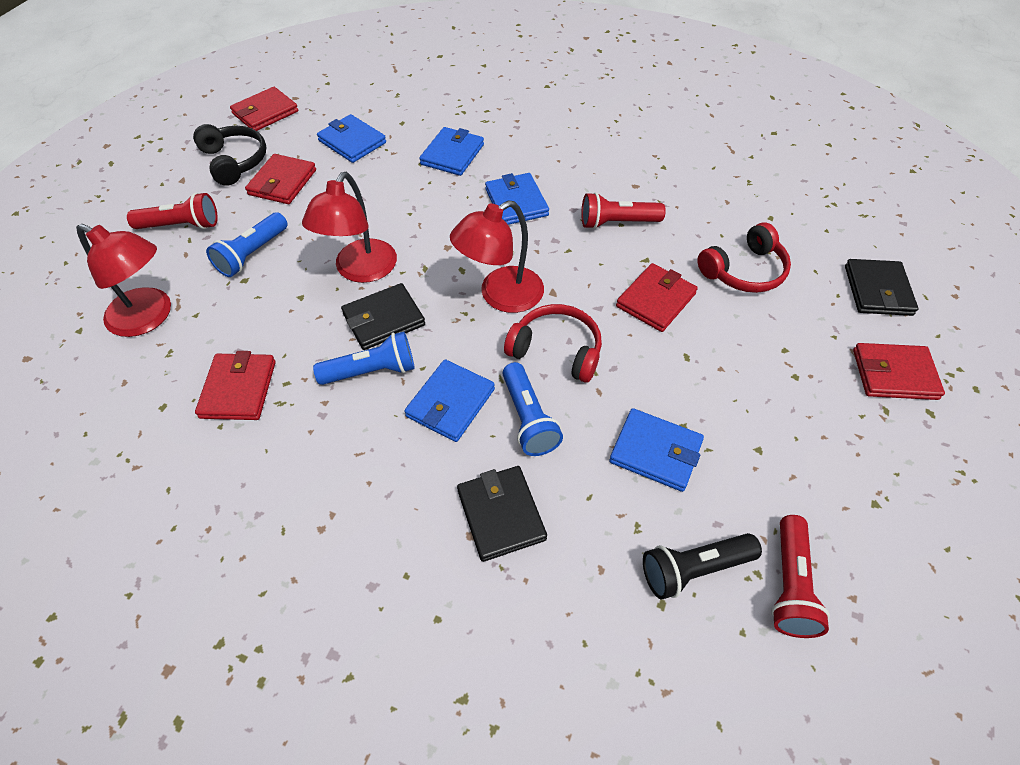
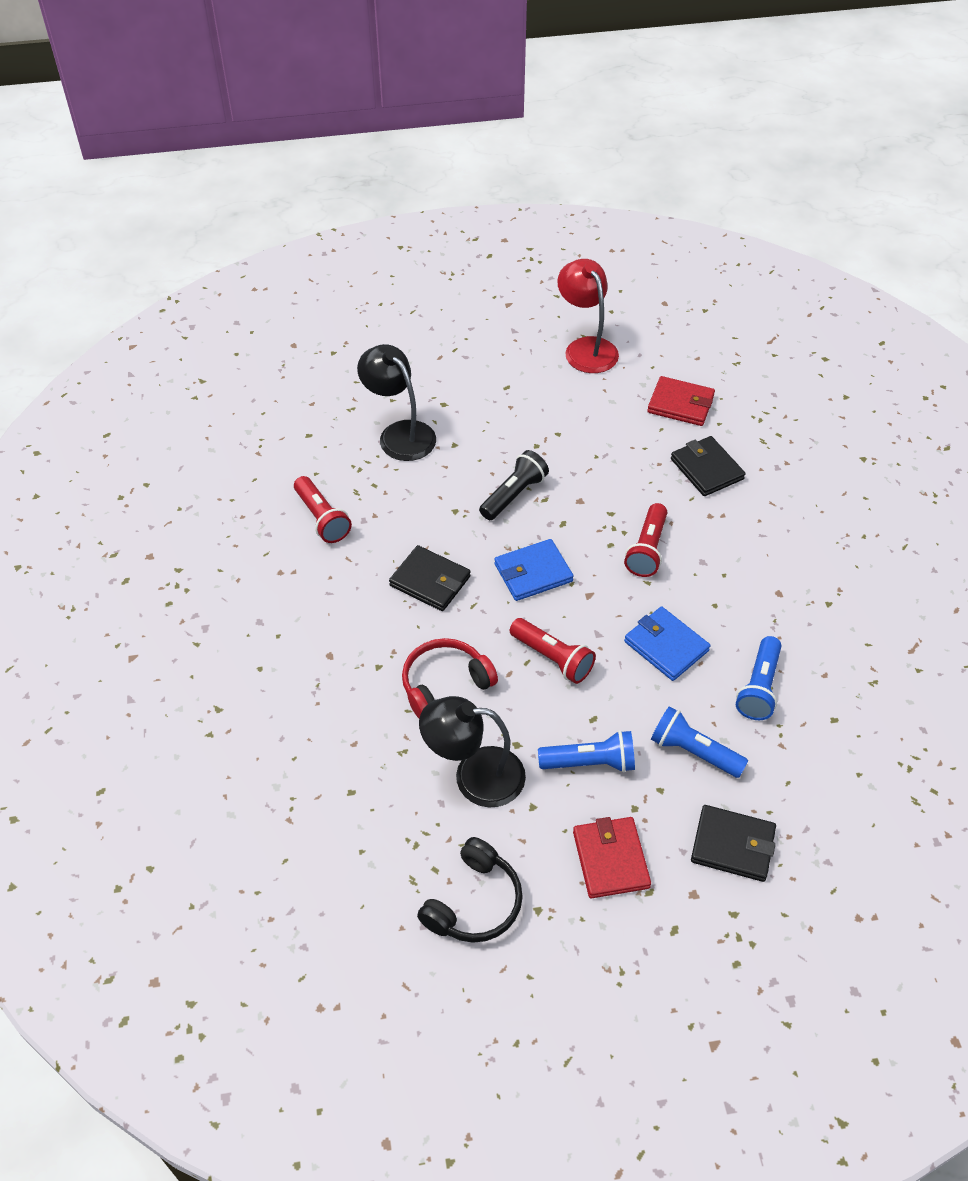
black lamp: none = 0 -> [357,344,436,461] [419,696,526,807] = 2
blue wallet: [317,114,386,163] [405,359,495,442] [419,127,484,176] [485,173,549,225] [609,408,704,492] = 5 -> [494,539,574,601] [624,607,710,681] = 2
red headphones: [504,304,602,383] [697,223,791,293] = 2 -> [402,638,498,718] = 1
red lamp: [76,224,171,337] [302,172,397,283] [450,200,544,313] = 3 -> [557,259,619,373] = 1
red wallet: [195,351,276,420] [230,87,298,131] [245,154,316,204] [616,263,698,332] [853,343,945,400] = 5 -> [573,817,651,898] [647,376,715,426] = 2

